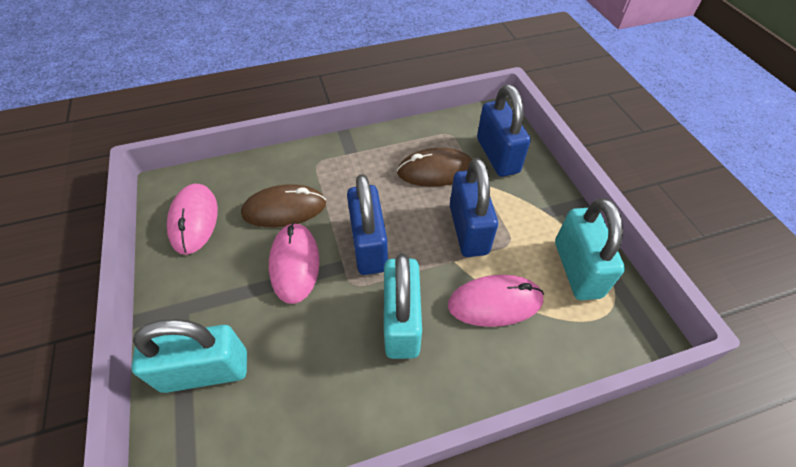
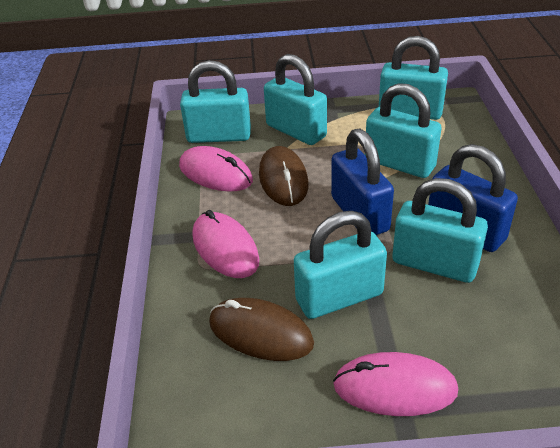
blue padlock: [347,174,388,275] [450,158,498,257] [477,85,531,177] = 3 -> [331,129,394,235] [428,144,518,252] = 2
turquoise padlock: [131,319,247,393] [384,253,422,359] [555,198,625,300] = 3 -> [180,60,251,143] [264,54,327,145] [294,211,387,319] [365,83,442,178] [379,36,448,120] [392,178,488,283] = 6

